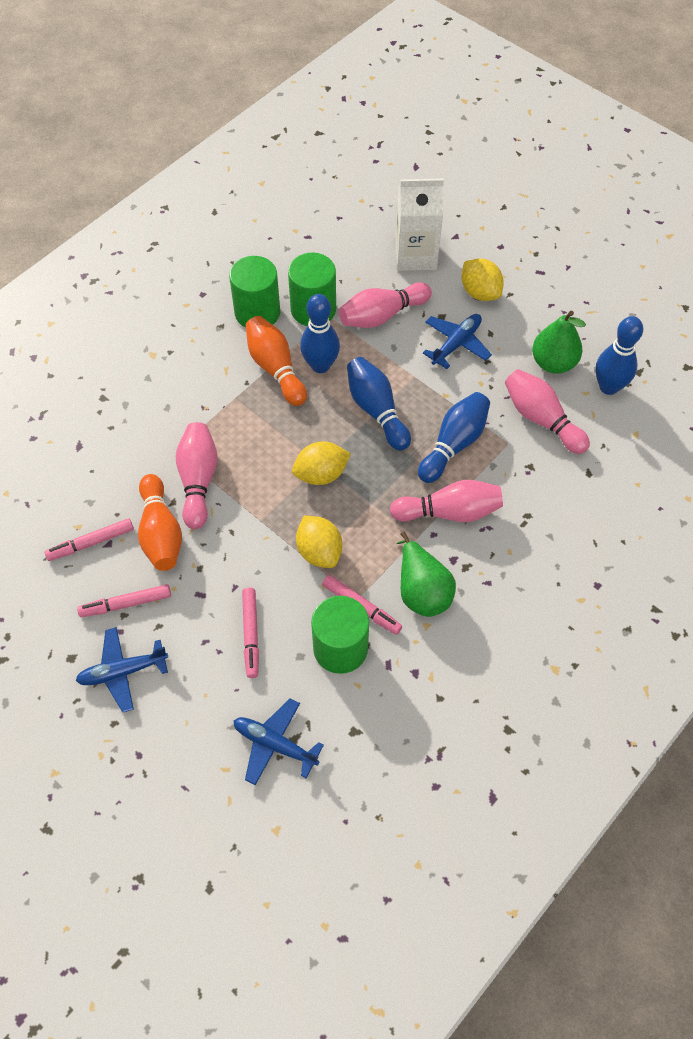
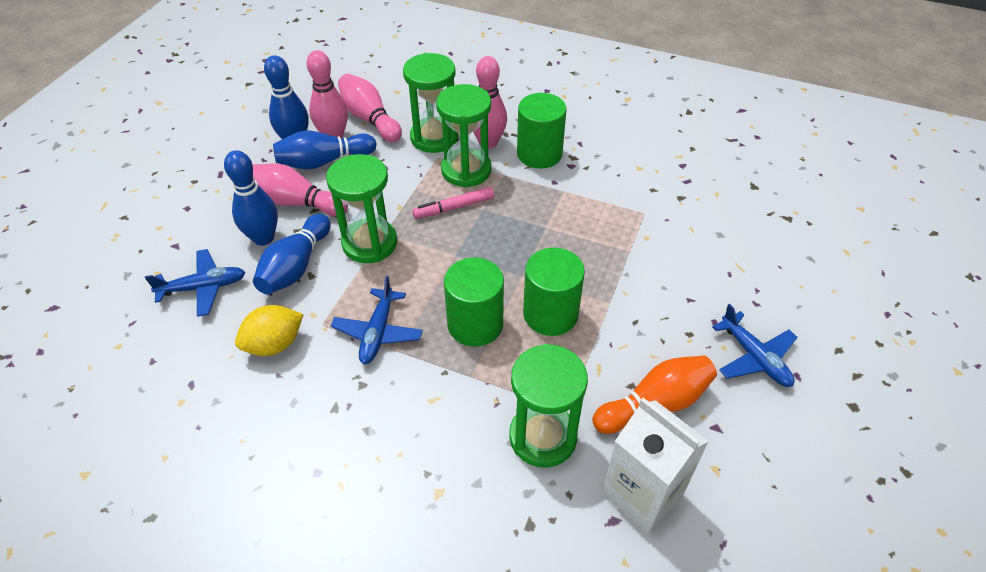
green hourglass: none = 0 -> [326,154,397,263] [403,53,459,153] [436,84,492,188] [509,344,588,468] = 4
green pear: [396,531,456,617] [532,311,586,374] = 2 -> none = 0
orange bowling pin: [138,474,182,571] [246,316,307,406] = 2 -> [592,355,717,434] = 1
pink marker: [45,518,134,561] [77,584,171,617] [242,588,259,678] [322,575,402,635] = 4 -> [412,187,494,219] = 1
yellow lemon: [292,442,351,485] [296,516,342,568] [461,258,504,301] = 3 -> [235,305,304,356] = 1

